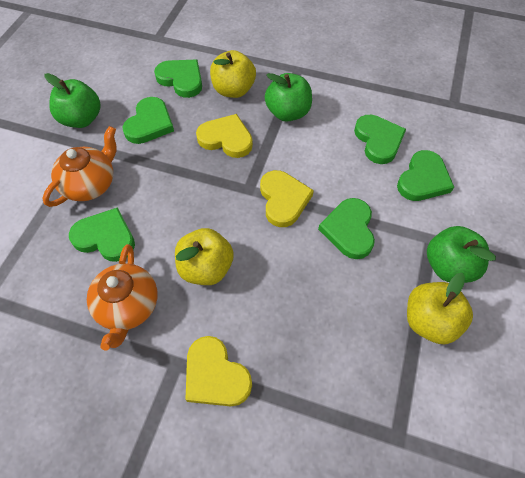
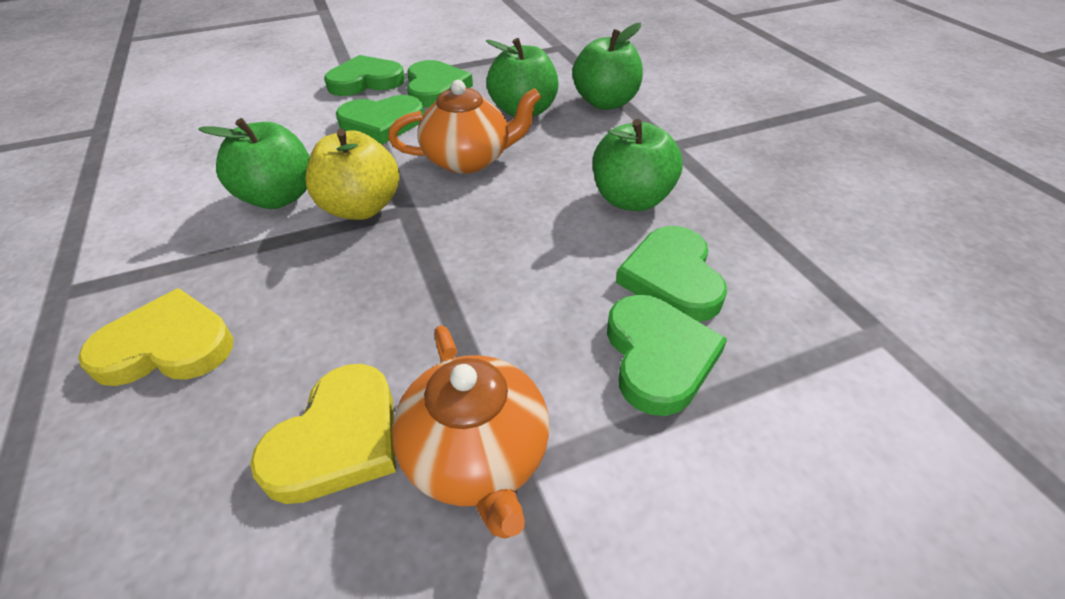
green apple: [45,73,101,128] [265,73,312,122] [427,226,496,283] = 3 -> [198,118,310,209] [486,38,559,117] [572,23,643,110] [593,119,683,211] = 4
green heart: [69,207,135,262] [123,97,174,144] [154,60,202,98] [318,198,375,259] [354,115,406,164] [397,150,454,201] = 6 -> [324,55,405,96] [336,95,424,144] [407,60,473,107] [607,295,727,416] [616,226,727,322] = 5
yellow apple: [175,228,234,285] [210,50,256,98] [407,273,473,344] = 3 -> [306,129,400,220] = 1
yellow heart: [185,336,252,406] [196,114,253,158] [260,170,314,227] = 3 -> [78,288,234,386] [250,364,396,504] = 2

